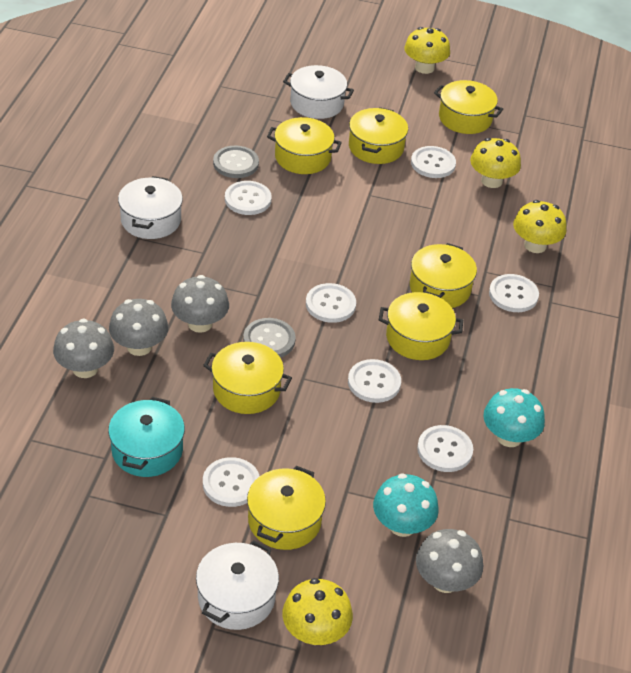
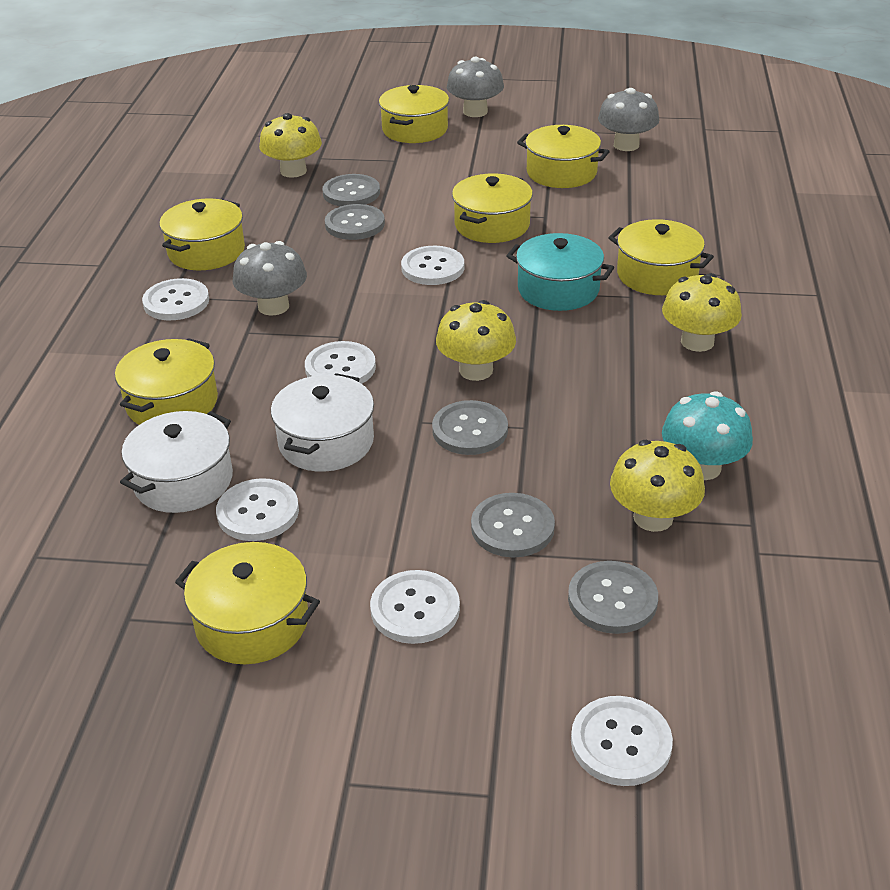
grey button: [213,146,259,178] [243,318,296,358] = 2 -> [322,174,380,206] [325,204,385,240] [432,400,508,455] [471,493,555,558] [568,561,658,634] = 5
grey mushroom: [53,319,114,378] [109,299,168,356] [171,275,229,333] [416,529,483,593] = 4 -> [233,241,307,316] [447,57,504,117] [598,88,659,151] = 3
turquoise mushroom: [373,473,439,537] [483,388,545,447] = 2 -> [662,391,753,480] = 1
white button: [203,457,259,507] [225,181,272,215] [306,283,356,323] [348,359,401,403] [411,146,456,178] [417,425,473,472] [489,274,539,312] = 7 -> [142,278,209,320] [216,478,299,541] [305,341,376,384] [370,570,460,644] [401,246,464,285] [571,696,673,786] = 6
white pot: [118,176,183,239] [196,540,279,630] [283,65,354,119] = 3 -> [120,411,233,513] [271,373,374,472] = 2

